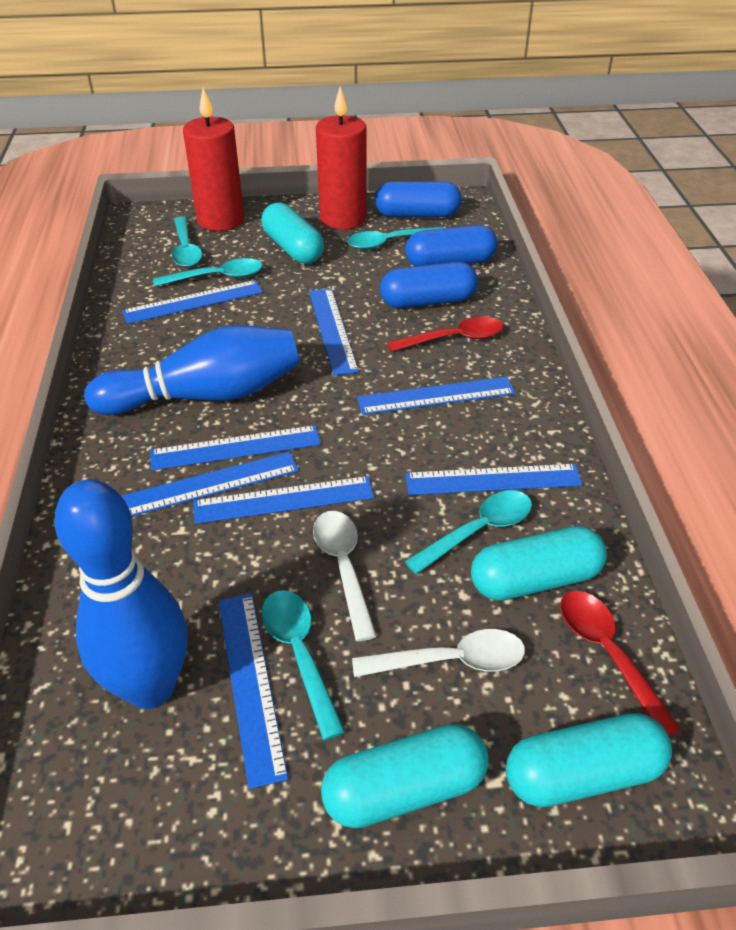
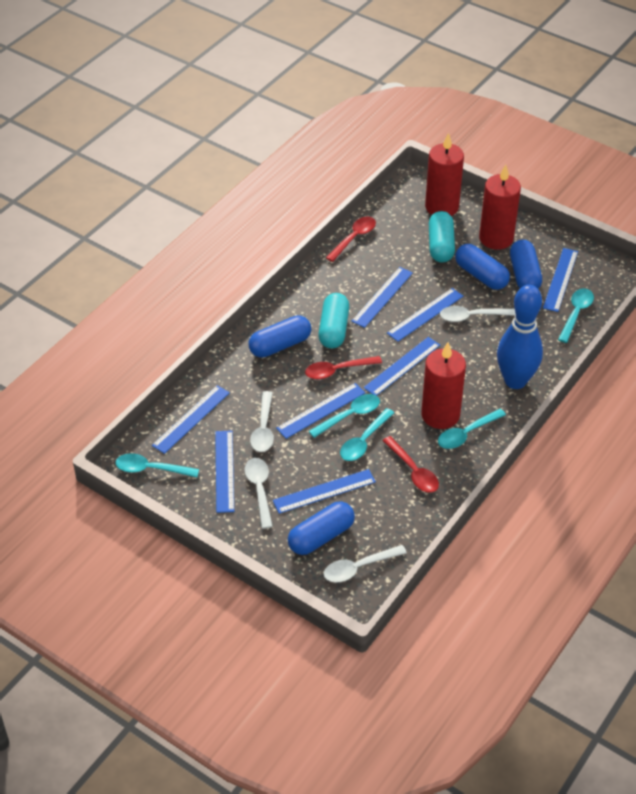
blue bowling pin: [54,480,188,709] [84,325,300,415] = 2 -> [497,285,543,389] = 1
blue capsule: [375,182,462,217] [380,262,478,309] [405,225,497,266] = 3 -> [249,315,311,358] [288,502,355,555] [455,244,510,290] [510,240,542,289] = 4
red candle: [183,88,244,231] [316,86,367,230] = 2 -> [421,342,466,429] [425,132,464,216] [479,164,521,250] = 3
red spoon: [387,317,503,352] [561,590,681,736] = 2 -> [305,356,382,379] [326,217,376,262] [382,436,439,493] = 3
turquoise capsule: [262,202,324,264] [321,724,488,828] [471,526,607,601] [506,713,672,807] = 4 -> [318,293,349,348] [429,211,455,262] = 2
white spoon: [313,511,377,641] [352,629,525,677] = 2 -> [245,458,273,529] [250,391,274,452] [324,545,407,583] [440,306,515,322] = 4

